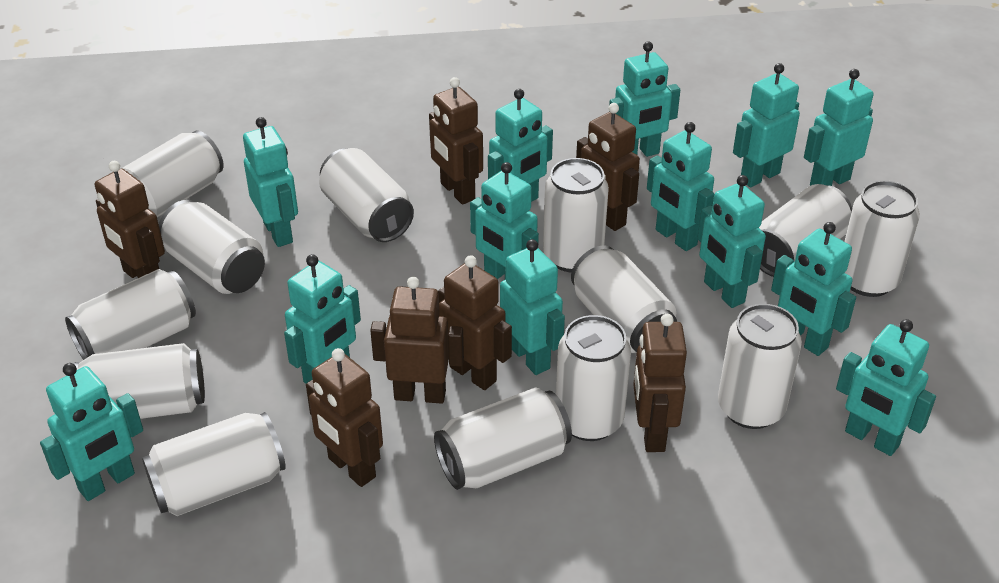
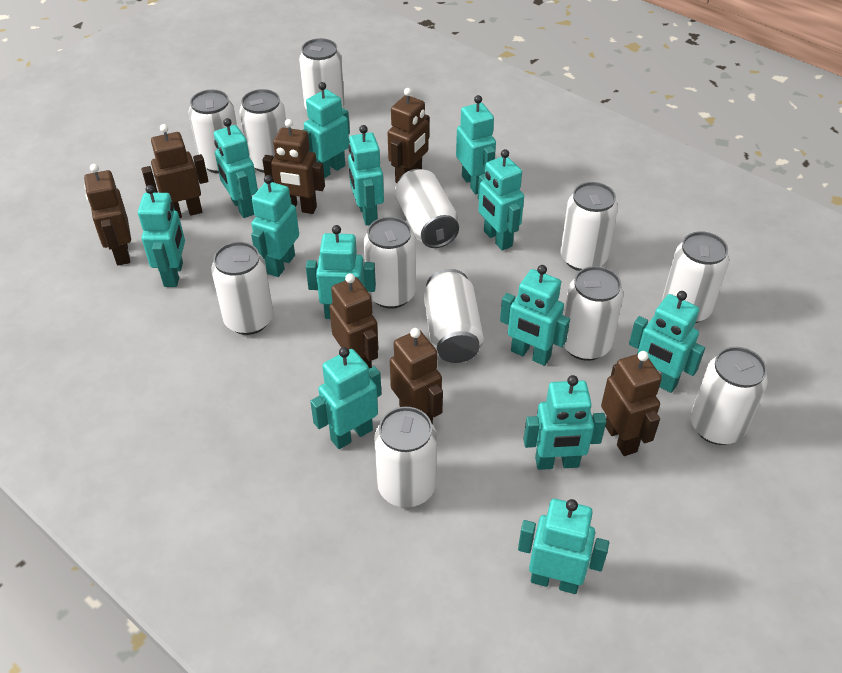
white can: [65,269,196,360] [73,343,205,419] [122,131,223,217] [142,412,286,516] [159,200,265,294] [319,148,414,242] [434,387,572,490] [543,158,609,273] [556,315,631,441] [571,245,677,353] [718,304,802,429] [759,184,852,277] [844,180,920,297] = 13 -> [189,90,237,174] [211,242,273,335] [239,89,287,173] [299,38,345,110] [364,217,416,308] [374,407,437,507] [395,169,459,248] [424,269,484,363] [560,182,618,271] [564,266,624,361] [662,231,729,323] [690,347,768,445] = 12

